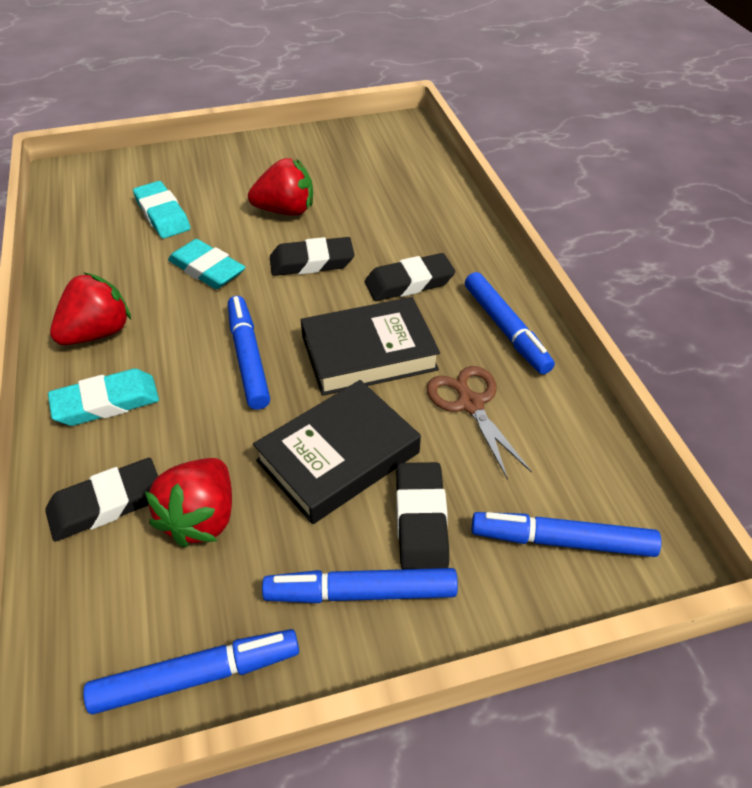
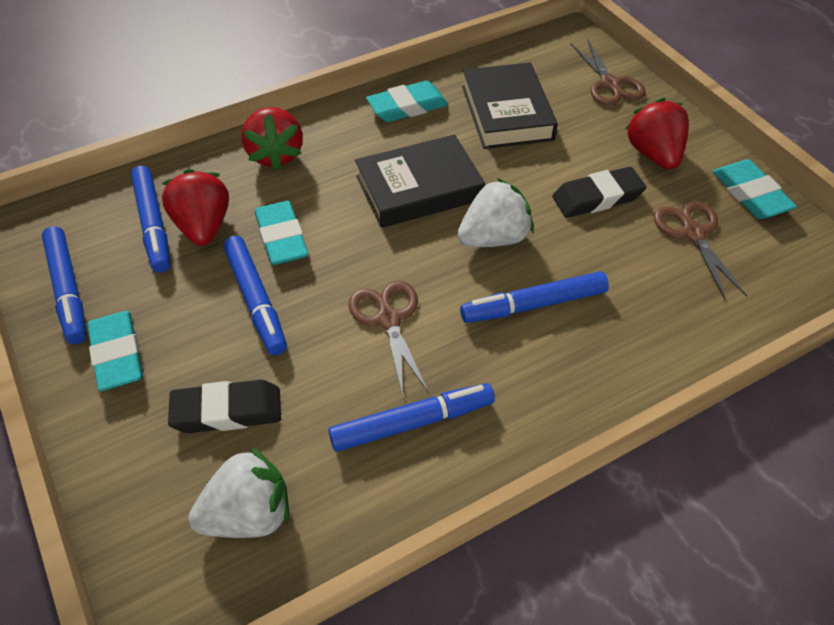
black eraser: [45,458,158,541] [270,237,355,276] [365,253,455,301] [396,462,449,569] = 4 -> [168,380,281,433] [552,167,646,218] = 2
brown scissors: [427,366,532,480] = 1 -> [348,281,429,396] [571,39,646,106] [654,201,747,300] = 3
turquoise eraser: [48,369,159,426] [133,181,191,238] [168,239,246,289] = 3 -> [87,311,143,391] [255,201,308,265] [366,81,448,122] [712,159,797,219] = 4
white strawberry: none = 0 -> [188,447,289,538] [457,178,534,247] = 2

